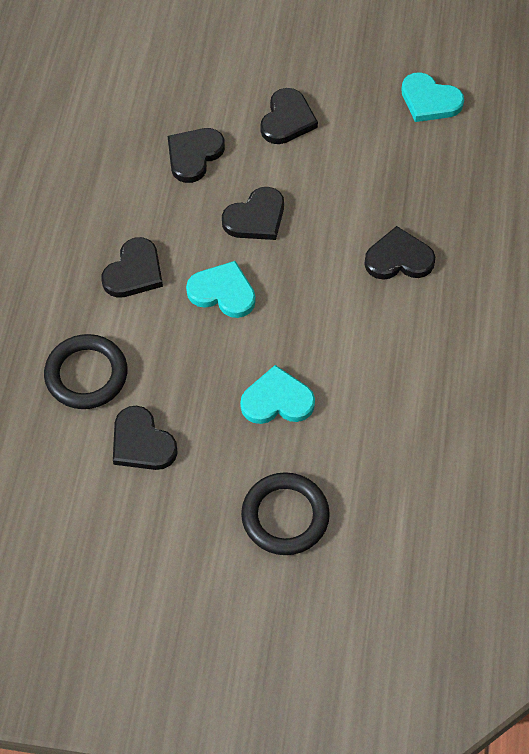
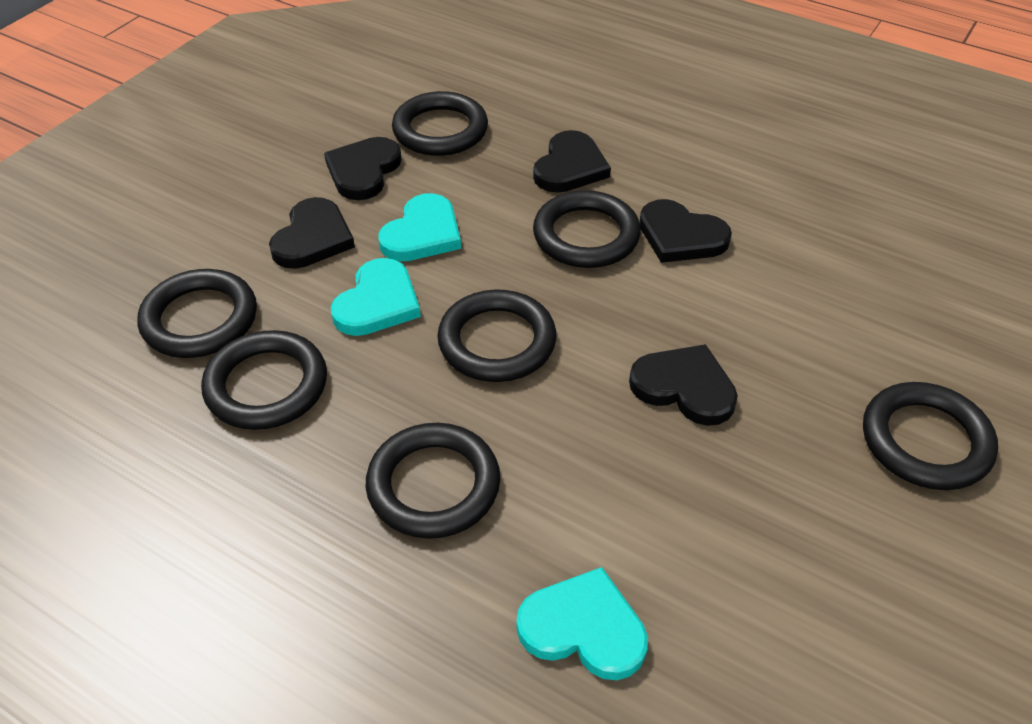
black heart: [101,237,163,298] [113,406,178,470] [168,128,225,183] [222,187,284,240] [260,88,318,144] [364,226,435,280] = 6 -> [269,197,355,269] [324,137,402,200] [533,130,611,193] [629,344,738,426] [639,199,732,263] = 5
black ring: [44,334,127,409] [241,472,330,555] = 2 -> [137,269,257,358] [201,330,327,430] [366,423,501,539] [392,91,488,156] [437,290,557,382] [533,190,641,268] [863,382,998,490] = 7

